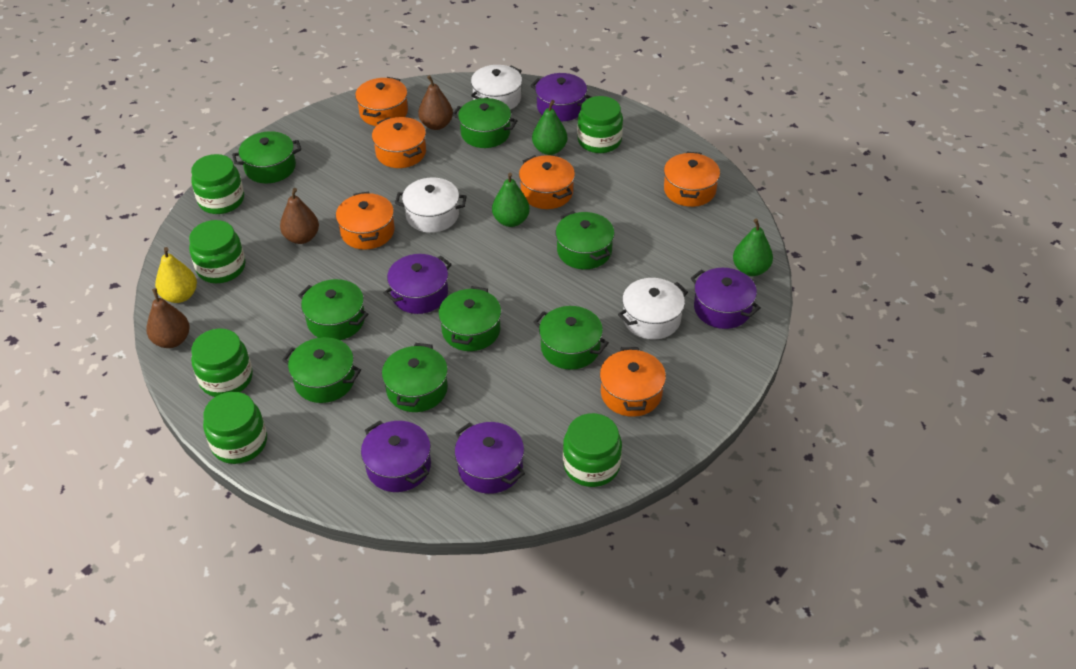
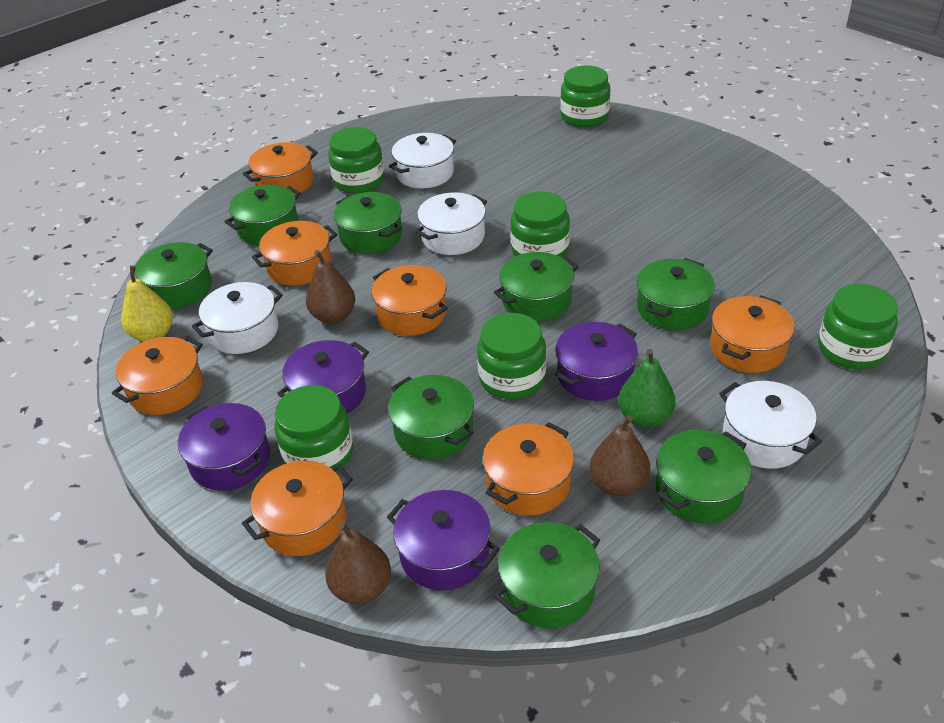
green pear: [492,173,530,227] [532,100,567,155] [733,219,773,276] = 3 -> [618,349,675,428] = 1
orange pot: [336,191,395,250] [355,77,408,126] [372,117,426,168] [519,155,575,209] [600,347,666,417] [664,151,720,207] = 6 -> [112,336,203,415] [242,461,353,556] [243,142,318,195] [252,221,337,286] [372,265,448,336] [482,422,574,516] [710,295,795,373] = 7
purple pot: [361,421,431,492] [384,254,452,314] [455,422,525,494] [530,73,591,121] [691,268,761,329] = 5 -> [178,403,270,490] [277,340,369,414] [387,490,500,591] [554,322,638,401] = 4
white pot: [395,178,467,233] [471,65,522,110] [618,278,688,340] = 3 -> [192,282,283,354] [389,133,456,188] [415,193,487,255] [719,381,822,469] = 4

